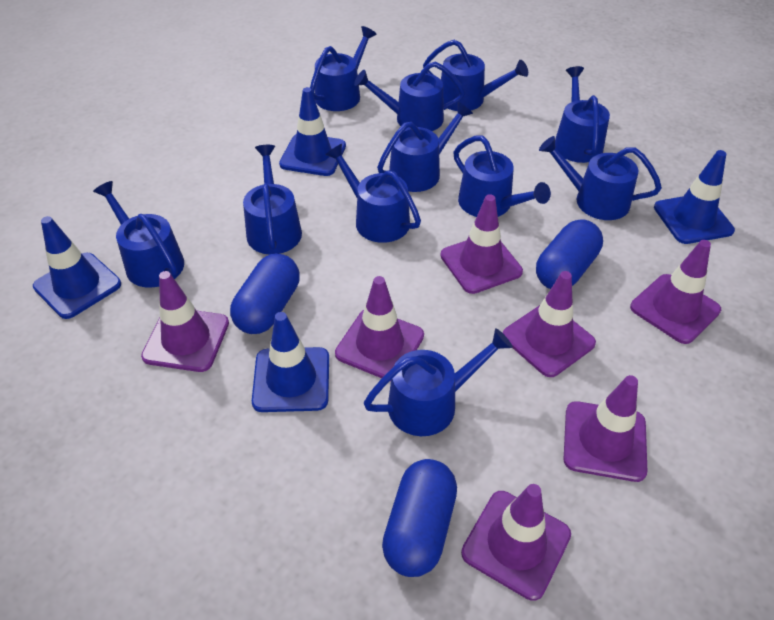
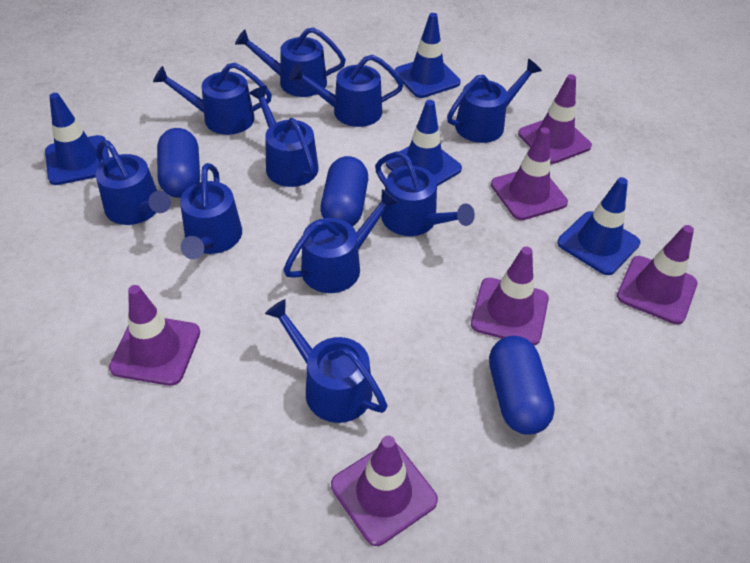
blue watering can: [93,181,184,288] [243,145,302,255] [310,26,376,111] [325,144,421,243] [354,61,465,131] [364,328,513,436] [377,102,473,192] [423,40,528,111] [453,136,551,217] [539,136,662,220] [555,66,610,163] = 11 -> [95,140,171,225] [153,63,272,135] [180,163,242,259] [235,27,346,97] [249,86,319,187] [265,299,387,423] [283,189,399,293] [289,55,403,127] [375,152,475,236] [447,59,542,143] = 10
purple traffic cone: [141,271,229,372] [335,276,424,381] [440,194,523,294] [461,484,571,601] [503,271,596,377] [564,375,647,482] [630,240,721,344] = 7 -> [109,285,200,386] [331,436,438,546] [471,246,549,345] [491,127,568,220] [518,74,592,164] [617,225,697,324] = 6

